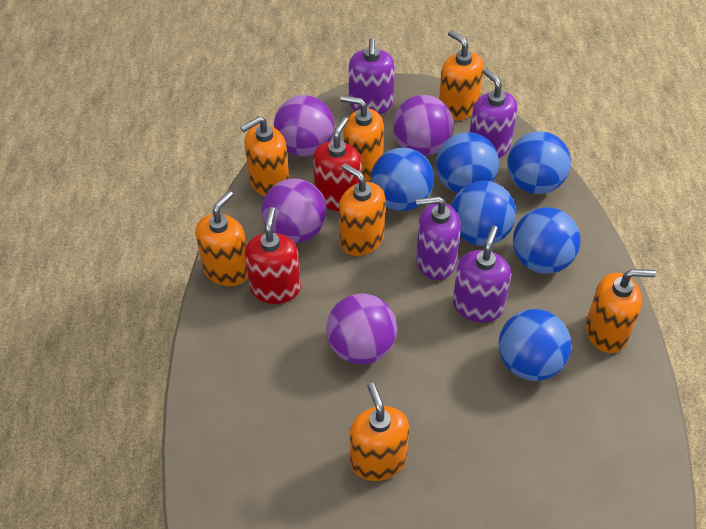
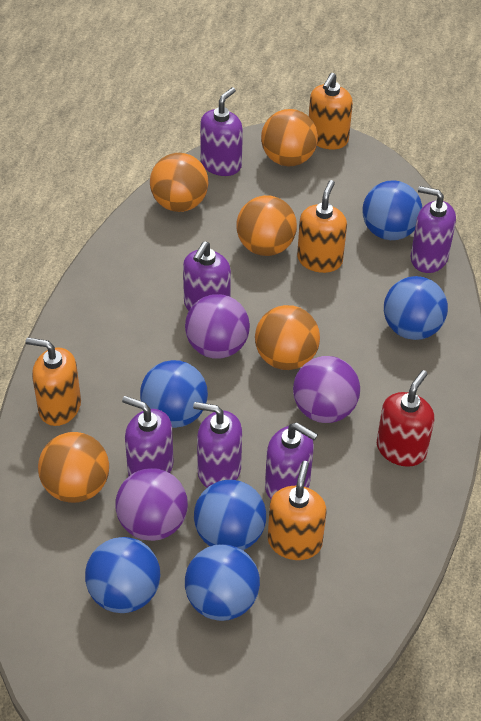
orange ball: none = 0 -> [38,432,109,503] [150,153,208,212] [236,195,297,256] [255,305,320,370] [261,109,318,166] = 5
orange soap dispenser: [195,191,248,286] [240,116,289,196] [339,163,385,256] [340,95,384,182] [350,382,409,481] [439,30,484,120] [585,269,656,353] = 7 -> [25,337,81,426] [268,461,327,560] [297,180,347,273] [309,73,353,149] = 4
purple ball: [262,178,327,243] [274,95,335,156] [326,294,397,364] [393,95,454,156] = 4 -> [116,468,188,541] [185,294,250,359] [293,356,360,423] = 3
purple soap dispenser: [349,38,395,114] [416,196,461,280] [453,226,511,323] [470,68,518,158] = 4 -> [122,396,173,476] [183,241,231,311] [193,402,242,488] [200,87,243,176] [265,423,318,499] [411,186,456,273] = 6
red soap dispenser: [245,207,301,304] [313,117,362,211] = 2 -> [377,370,434,467] = 1

